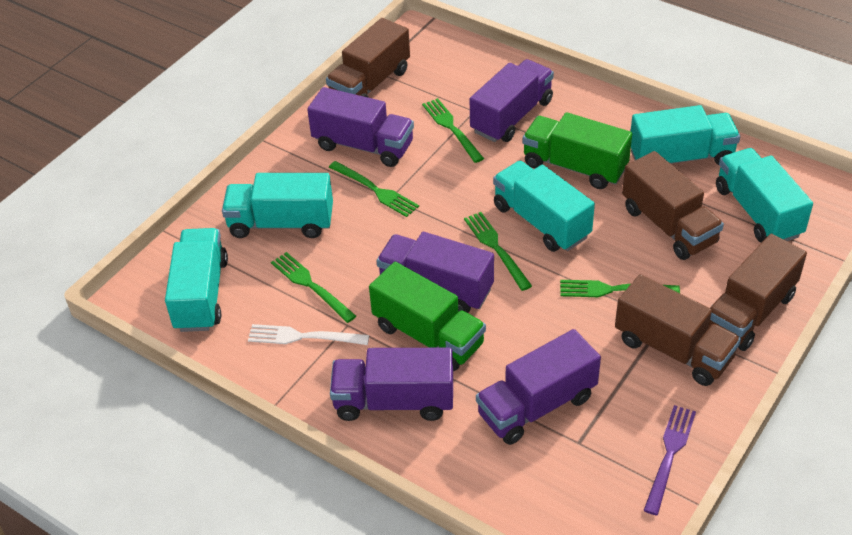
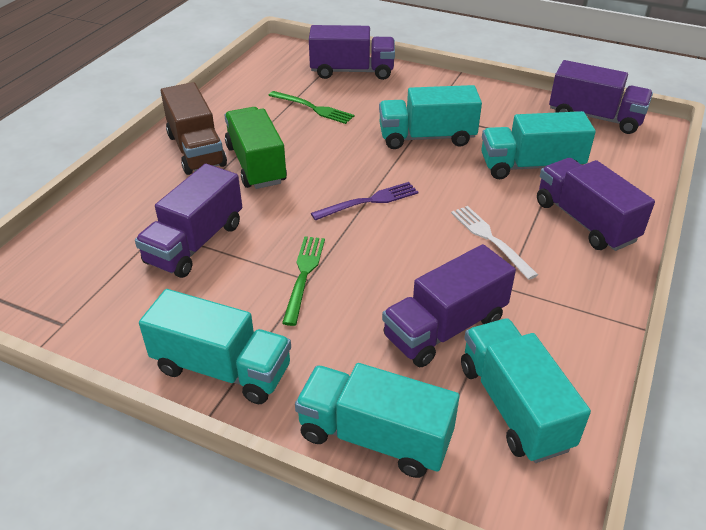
brown truck: [326,18,410,98] [615,274,741,386] [622,151,724,260] [708,234,807,351] = 4 -> [161,82,227,175] = 1
green fork: [271,252,356,323] [329,161,419,217] [422,98,484,163] [464,212,532,291] [560,280,680,297] = 5 -> [268,91,354,124] [282,236,325,326] = 2
green truck: [369,262,486,371] [522,112,632,189] = 2 -> [224,107,287,189] = 1

